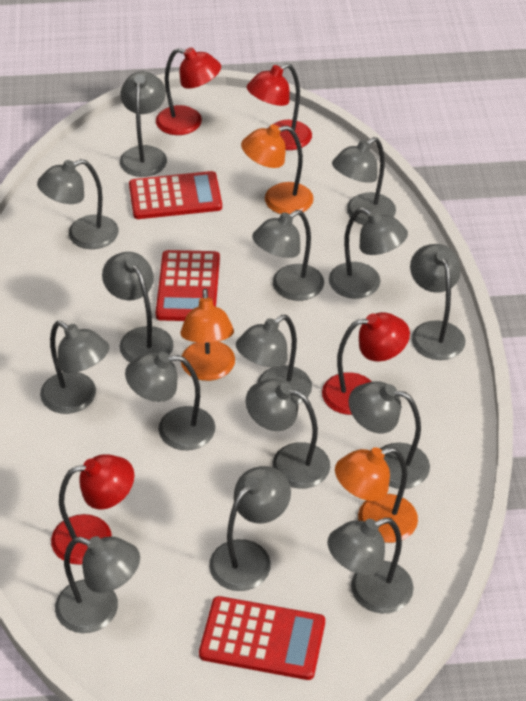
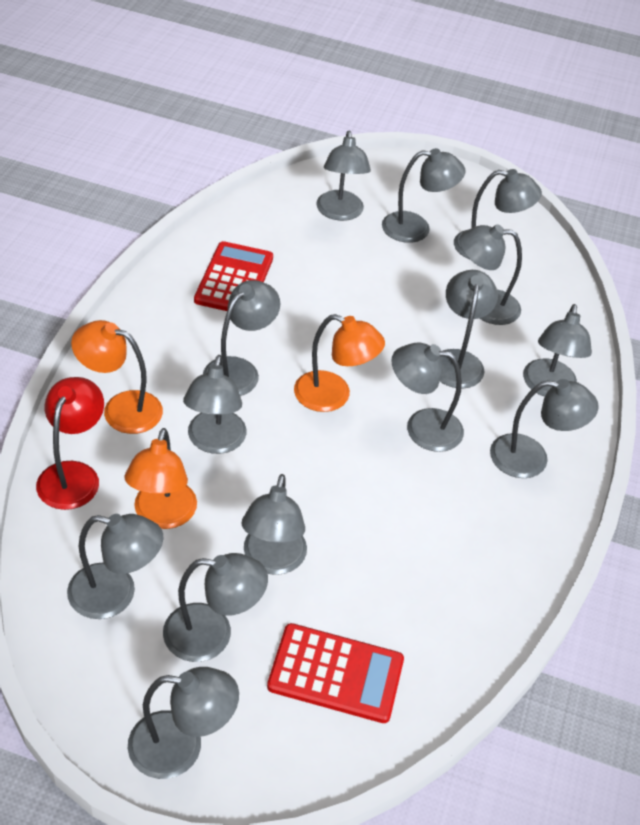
grey lamp: [37,159,119,249] [40,321,109,414] [55,536,140,633] [102,252,174,362] [120,71,167,177] [125,352,215,450] [209,466,291,591] [236,315,312,404] [246,379,330,489] [252,210,324,301] [327,518,414,613] [329,208,408,299] [332,137,396,225] [349,381,430,489] [410,244,465,360] = 15 -> [67,514,163,619] [128,667,239,779] [163,553,268,662] [183,355,247,454] [203,280,280,396] [242,474,307,575] [316,131,371,221] [382,148,465,243] [391,342,464,452] [440,270,498,389] [454,169,542,259] [460,224,522,325] [490,379,599,478] [523,304,592,397] = 14
red calculator: [129,171,222,219] [156,250,220,321] [199,596,325,680] = 3 -> [194,241,273,311] [267,623,404,723] = 2
red lamp: [51,454,134,565] [156,47,221,135] [247,63,312,150] [322,312,410,415] = 4 -> [36,377,104,510] = 1

